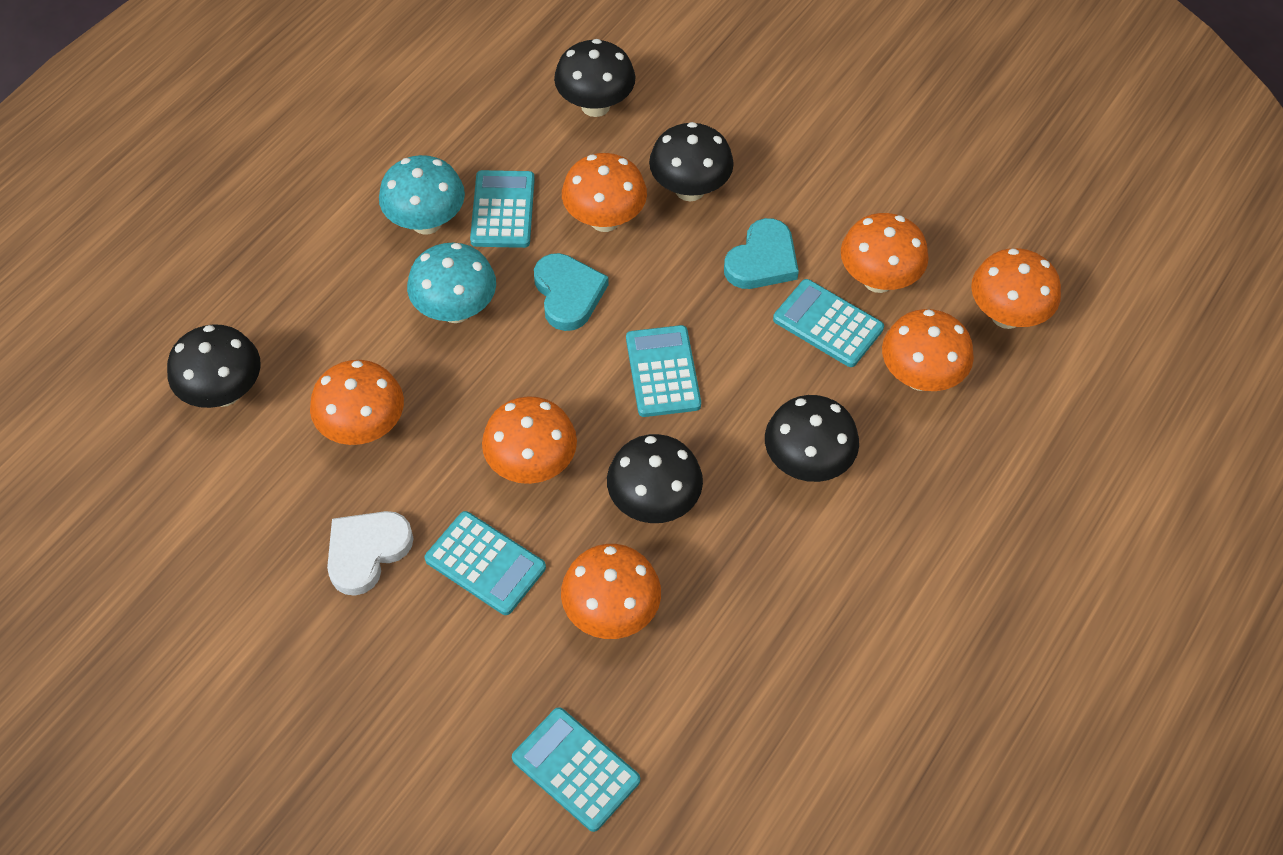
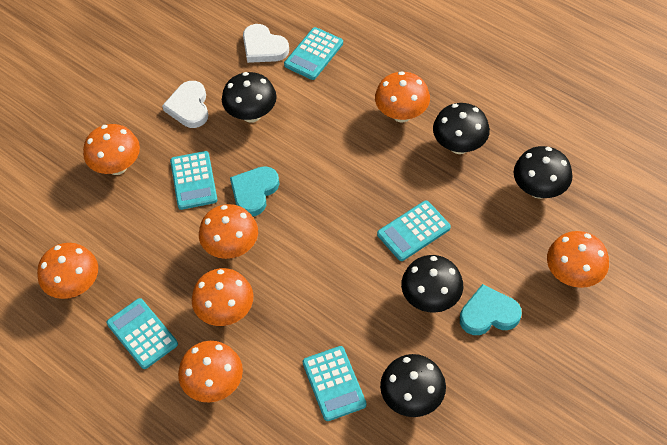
turquoise mushroom: [379,155,465,235] [407,242,496,323] = 2 -> none = 0
white heart: [327,511,414,596] = 1 -> [162,81,208,128] [243,24,289,63] = 2

